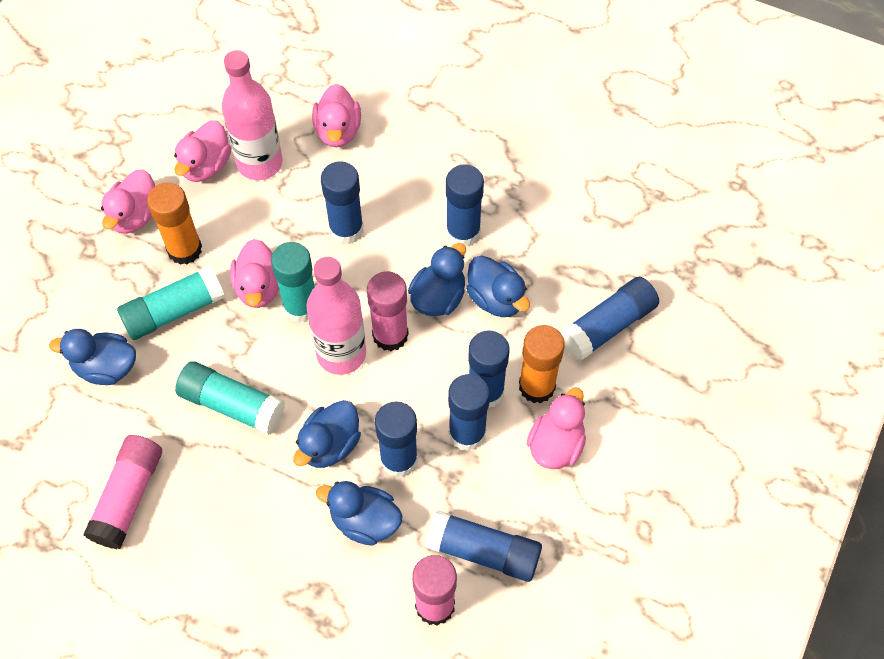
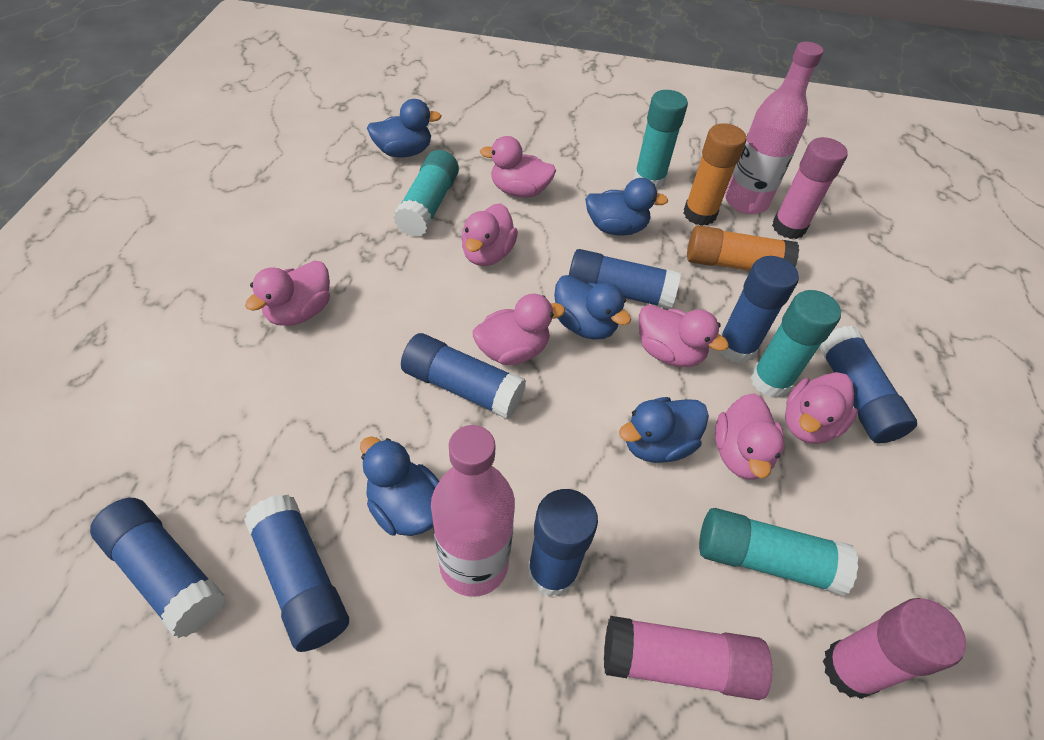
pink duck: [101,169,155,234] [174,120,231,182] [230,239,279,308] [312,84,361,147] [527,387,586,469] = 5 -> [245,261,330,326] [461,203,518,266] [473,294,565,365] [480,136,556,198] [639,304,729,367] [715,393,785,479] [785,372,858,444] = 7
turquoise glue stick: [117,265,225,340] [175,361,285,435] [271,242,315,323] = 3 -> [393,150,459,237] [633,90,688,190] [699,508,858,596] [751,290,841,398] = 4

